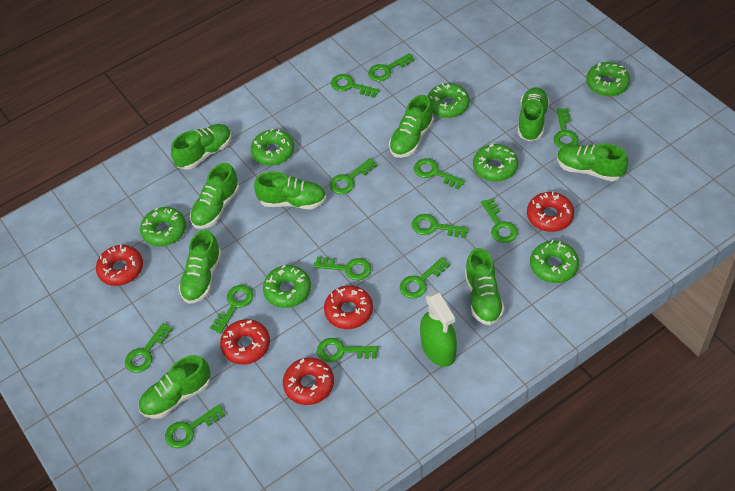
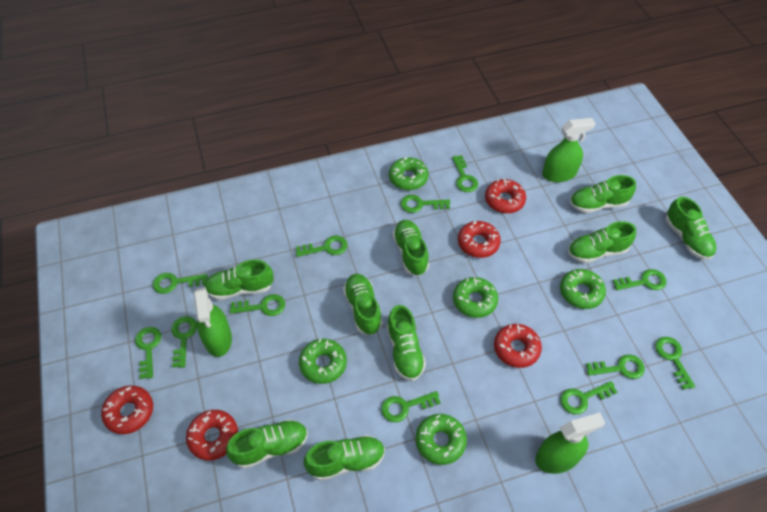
green donut: [140,207,186,246] [251,128,294,166] [263,265,311,308] [428,83,470,118] [473,144,518,182] [530,240,579,283] [586,62,630,96] = 7 -> [299,339,347,384] [389,157,429,190] [416,414,467,465] [453,277,498,318] [560,269,606,309] = 5
green key: [125,323,173,373] [165,405,225,448] [210,285,253,334] [314,257,371,280] [317,338,378,362] [329,158,377,194] [331,74,380,98] [368,53,415,81] [400,257,450,299] [412,214,469,238] [414,158,465,190] [481,198,518,243] [554,108,579,148] = 13 -> [135,327,161,379] [153,273,207,294] [171,316,197,368] [230,294,285,316] [296,235,348,257] [381,391,441,422] [401,195,450,213] [452,155,478,192] [560,381,618,414] [586,355,645,379] [613,269,666,290] [655,337,695,390] = 12
green spray bottle: [420,291,457,367] = 1 -> [194,287,232,357] [535,412,605,474] [542,118,596,182] = 3

